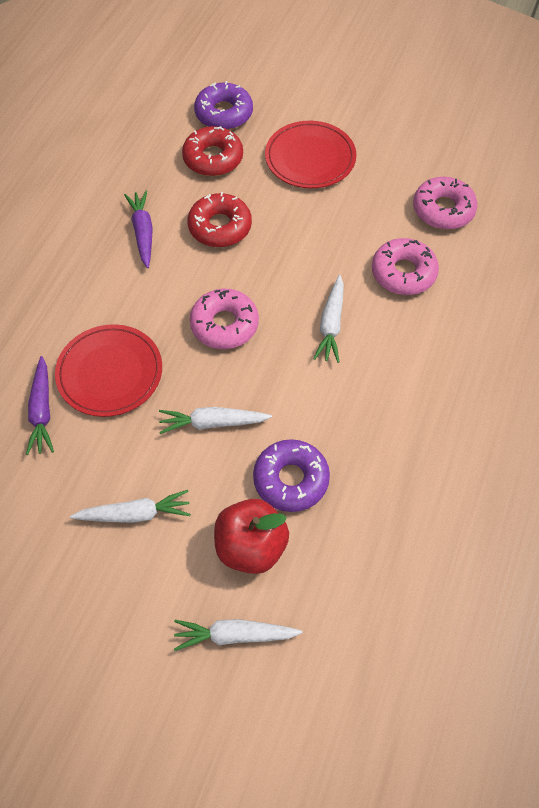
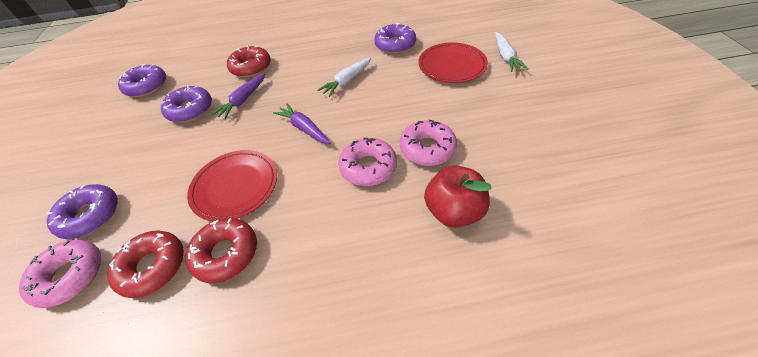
purple donut: [194,81,253,130] [253,439,330,512] = 2 -> [47,184,118,239] [118,64,166,97] [161,86,212,123] [374,23,416,54] = 4
red donut: [182,126,243,176] [187,192,252,247] = 2 -> [107,230,184,298] [185,218,257,283] [227,45,271,77] = 3
white carrot: [70,490,191,523] [159,407,272,434] [174,619,303,651] [313,275,344,363] = 4 -> [317,58,371,97] [496,32,528,72] = 2

